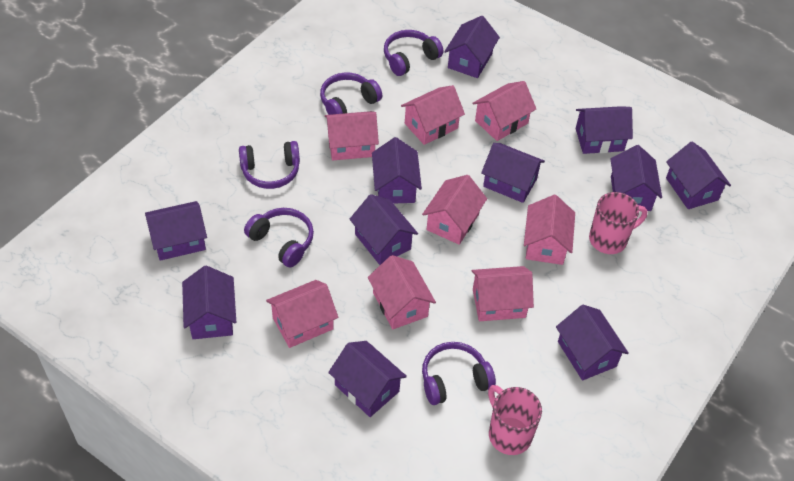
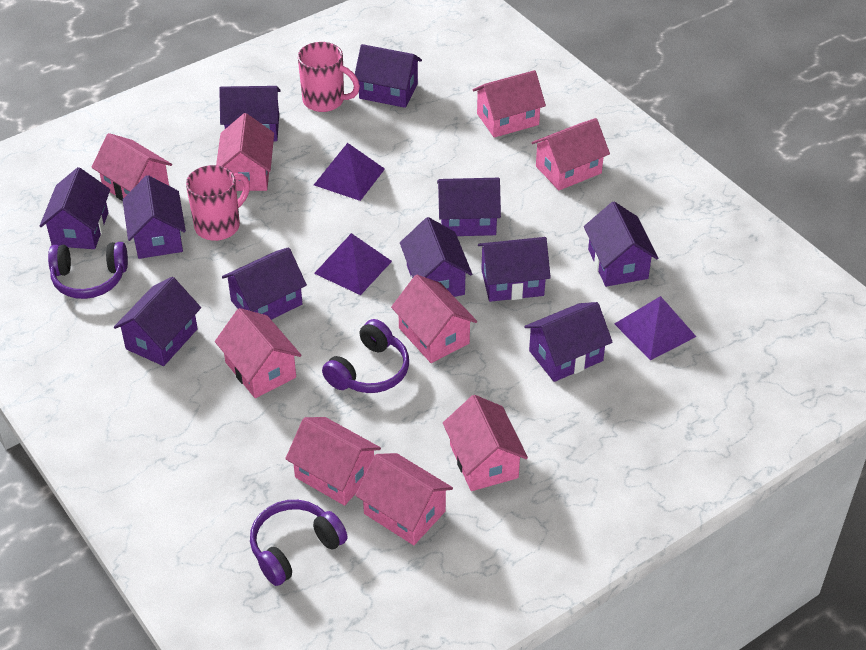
pink house: [266,280,338,348] [325,111,379,160] [368,255,436,329] [401,85,465,145] [422,175,487,245] [472,81,536,141] [472,266,534,321] [524,195,575,265] = 8 -> [91,133,172,201] [215,308,302,398] [216,113,274,191] [285,417,381,506] [355,453,453,545] [391,275,477,363] [443,395,528,491] [473,70,546,138] [531,118,610,190] = 9
purple headphones: [239,141,300,189] [244,208,314,268] [320,72,382,115] [384,30,443,76] [422,342,496,405] = 5 -> [48,242,128,299] [250,500,348,586] [322,319,409,393] = 3
purple pyramid: none = 0 -> [314,143,385,201] [314,233,392,295] [614,296,696,360] = 3

